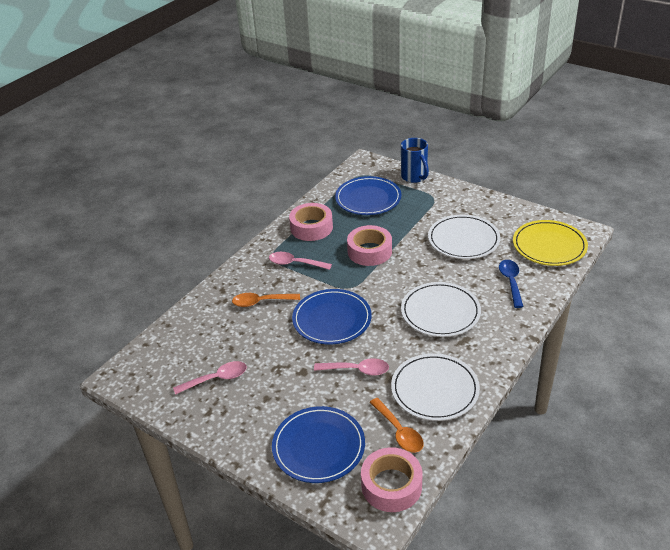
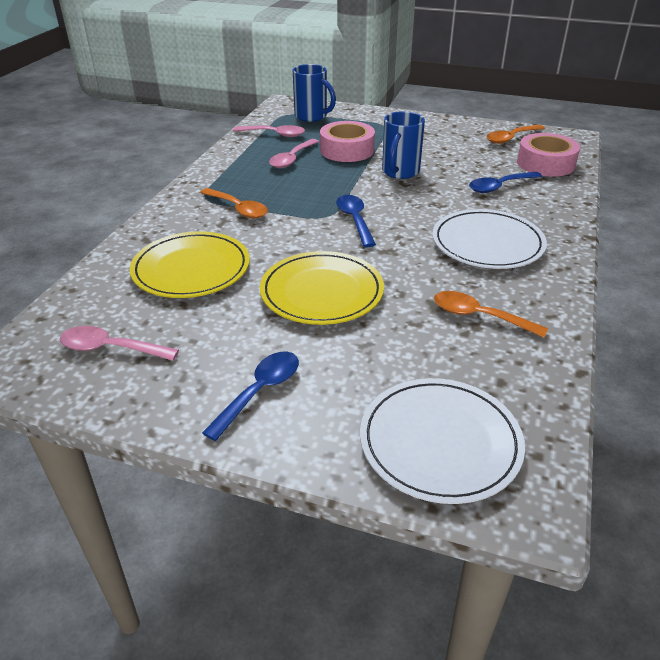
blue mug: [401,138,429,183] = 1 -> [293,64,336,122] [382,111,425,179] = 2
blue plate: [272,406,365,483] [292,289,372,345] [335,176,401,215] = 3 -> none = 0
blue spoon: [499,260,523,308] = 1 -> [202,352,299,441] [336,195,376,247] [469,172,542,193] = 3
orange spoon: [232,293,300,307] [370,398,424,453] = 2 -> [200,188,268,218] [434,291,548,338] [486,125,545,144] = 3
pink tape: [289,203,333,241] [347,225,392,266] [361,447,422,512] = 3 -> [320,121,375,162] [517,133,580,177] = 2
white plate: [391,353,480,421] [401,282,481,337] [428,215,500,259] = 3 -> [360,378,525,504] [432,209,547,269] = 2
yellow plate: [513,220,588,266] = 1 -> [130,231,250,298] [260,251,384,325] = 2

